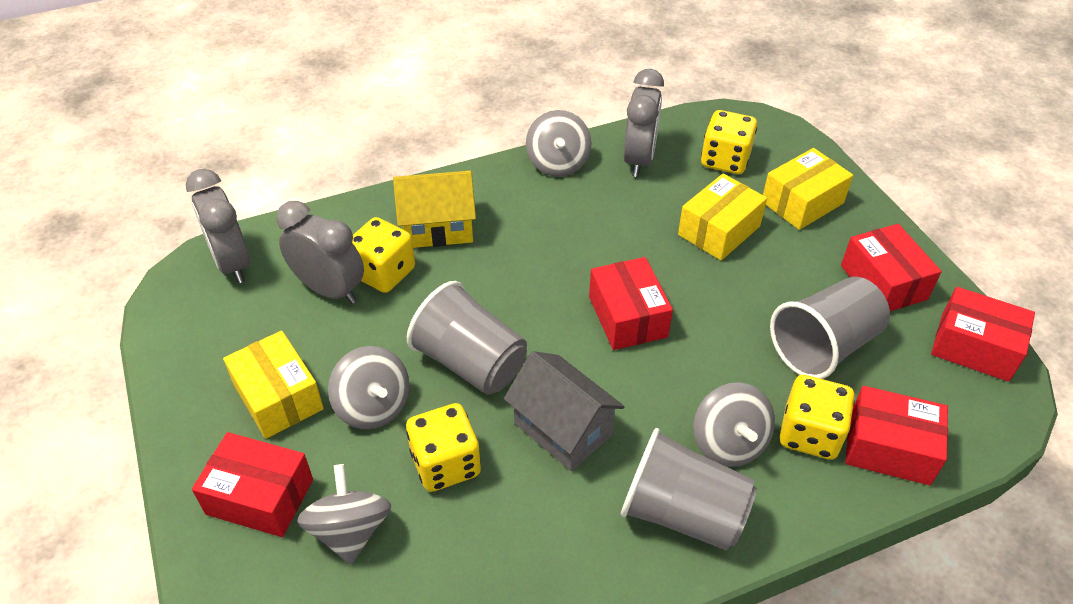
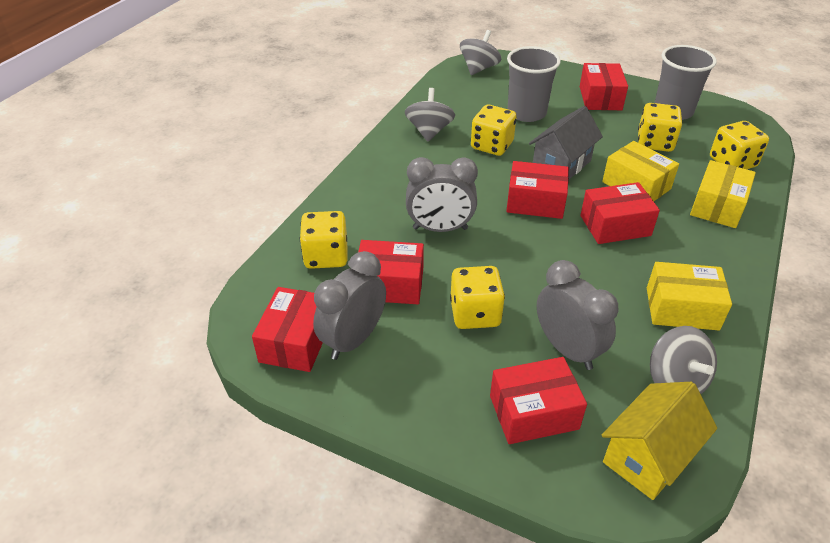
grey cup: [407,281,527,395] [621,428,757,550] [770,277,890,379] = 3 -> [507,46,561,122] [655,45,717,120] = 2
grey spinning top: [297,464,391,565] [328,346,410,429] [526,110,591,177] [693,382,775,467] = 4 -> [405,88,455,142] [460,30,501,75] [650,326,717,394] = 3
red box: [192,432,313,537] [589,257,673,350] [841,224,942,311] [845,386,948,485] [931,287,1035,382] = 5 -> [252,287,323,372] [358,240,424,304] [490,357,587,444] [506,161,569,219] [580,63,628,110] [580,182,660,244] = 6
yellow dice: [352,217,415,293] [406,403,481,492] [701,110,757,174] [780,375,855,460] = 4 -> [300,211,348,269] [450,266,505,329] [471,105,517,156] [638,103,682,152] [710,121,769,169] = 5

